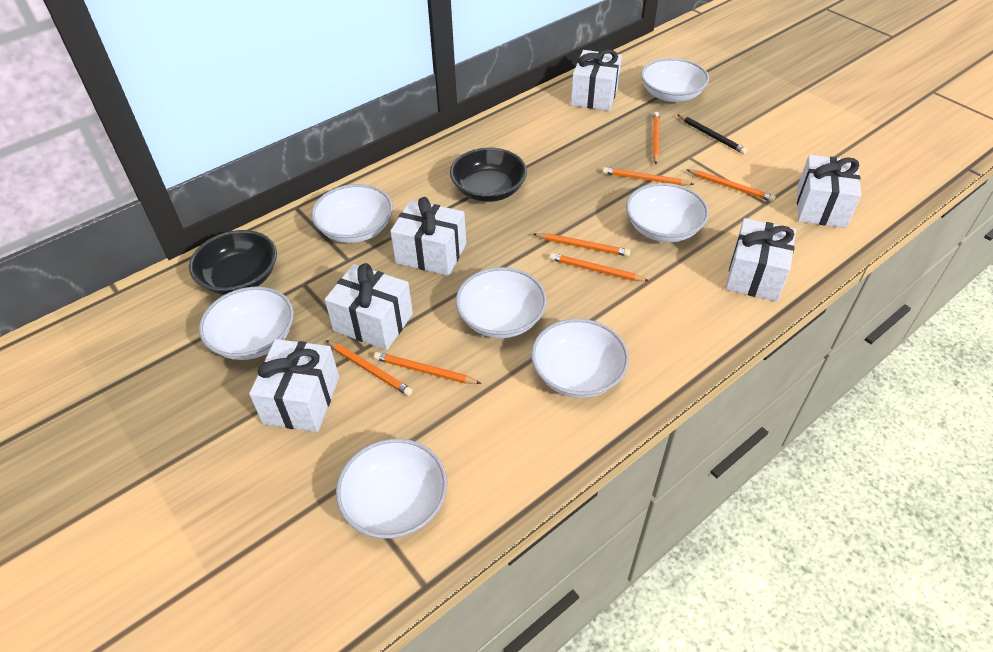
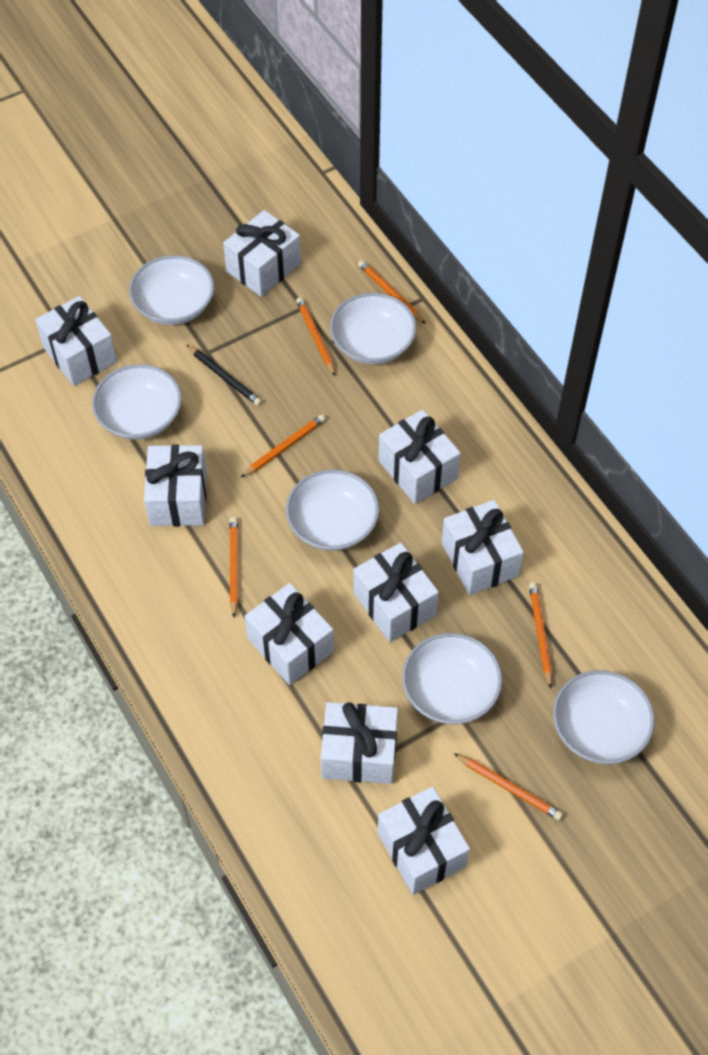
black bowl: [189,230,277,295] [450,147,527,202] = 2 -> none = 0
orange pencil: [326,340,413,396] [374,352,482,384] [533,233,630,256] [549,253,649,282] [602,167,694,186] [653,112,659,164] [686,169,776,202] = 7 -> [229,517,238,617] [240,414,325,478] [296,297,335,376] [358,260,426,324] [454,753,563,820] [529,582,552,689] = 6
white bowl: [199,287,294,360] [311,184,393,243] [336,439,447,539] [456,267,547,338] [531,319,629,398] [626,183,709,242] [641,58,709,102] = 7 -> [92,364,182,440] [129,255,214,325] [286,470,379,551] [330,293,416,364] [402,633,502,724] [553,670,655,764] = 6
white gift: [249,339,339,432] [325,263,413,350] [390,197,466,276] [571,49,622,111] [725,218,796,302] [797,155,861,228] = 6 -> [35,296,117,386] [144,445,207,526] [223,210,301,297] [245,583,334,685] [321,702,398,784] [353,543,439,642] [378,409,461,504] [378,786,470,895] [442,500,524,595] = 9

